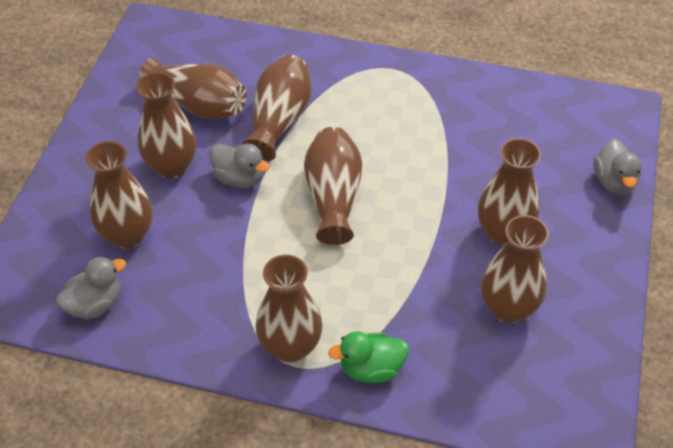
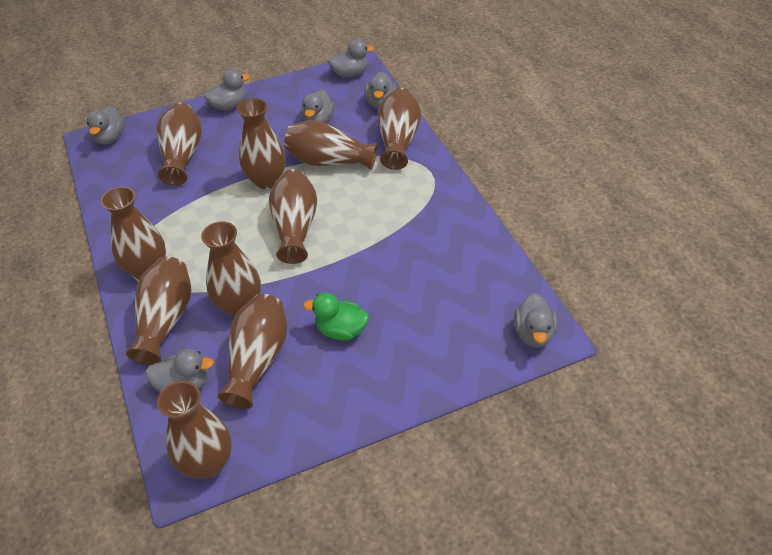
brown vase: [86,141,153,249] [136,72,196,179] [139,58,247,120] [242,55,311,161] [256,255,322,363] [304,127,362,245] [478,138,541,246] [481,215,549,323] = 8 -> [101,187,166,279] [126,256,191,365] [157,102,202,186] [157,381,232,479] [201,221,261,317] [217,294,287,409] [237,98,286,189] [269,169,317,264] [284,120,378,170] [378,88,421,170] = 10
grey duck: [56,256,126,319] [209,144,270,188] [594,139,641,195] = 3 -> [87,106,125,144] [145,349,214,393] [204,69,250,110] [301,89,335,123] [328,39,374,77] [365,71,397,109] [514,293,557,348] = 7

